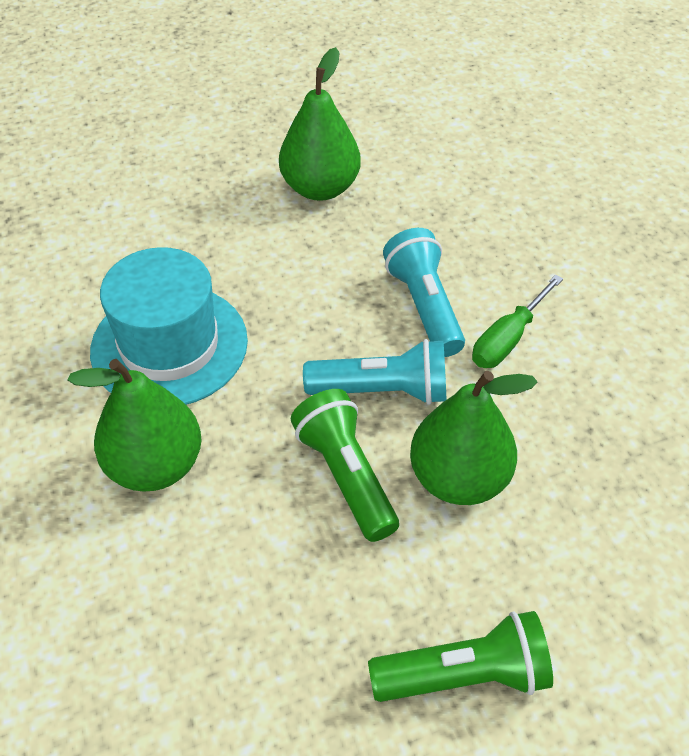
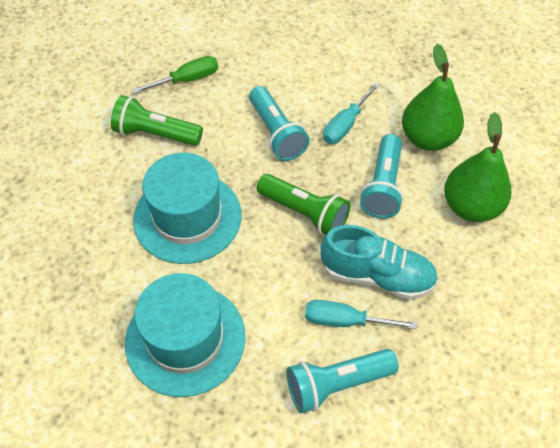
green pear: [67,359,202,491] [279,47,361,201] [410,371,537,505] = 3 -> [402,44,464,151] [444,112,511,222] = 2
turquoise flashlight: [303,339,446,405] [383,228,465,357] = 2 -> [249,86,310,161] [287,349,399,413] [360,134,404,218] = 3
turquoise hat: [90,247,248,405] = 1 -> [125,273,246,397] [133,153,241,264] = 2
turquoise screwdriver: none = 0 -> [305,300,418,329] [323,82,380,144] = 2
turquoise shoe: none = 0 -> [321,225,438,299] = 1

